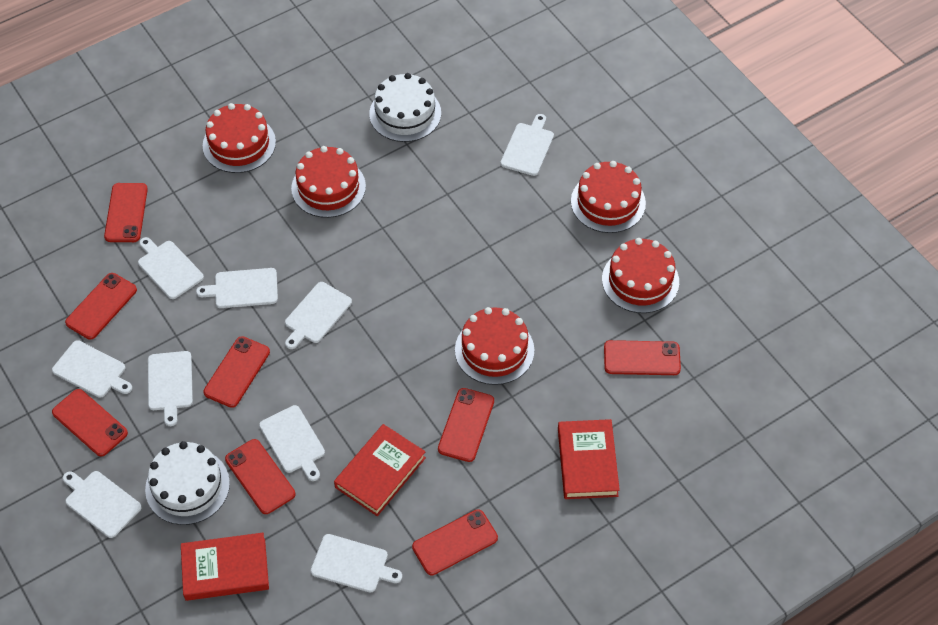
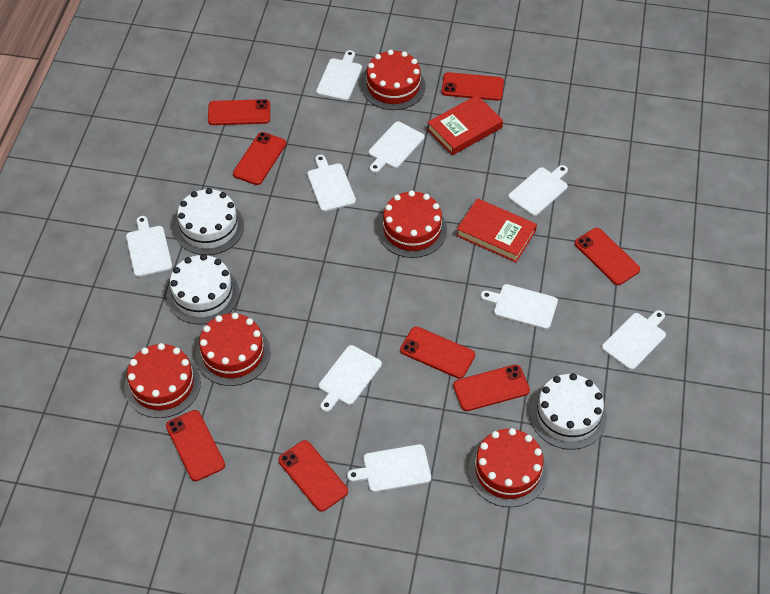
red book: [181,533,269,601] [334,424,426,516] [558,419,620,499] = 3 -> [427,95,503,155] [456,198,537,262] = 2
white cake: [145,441,230,525] [369,73,441,142] = 2 -> [167,254,239,325] [174,188,244,255] [530,373,607,450] = 3

